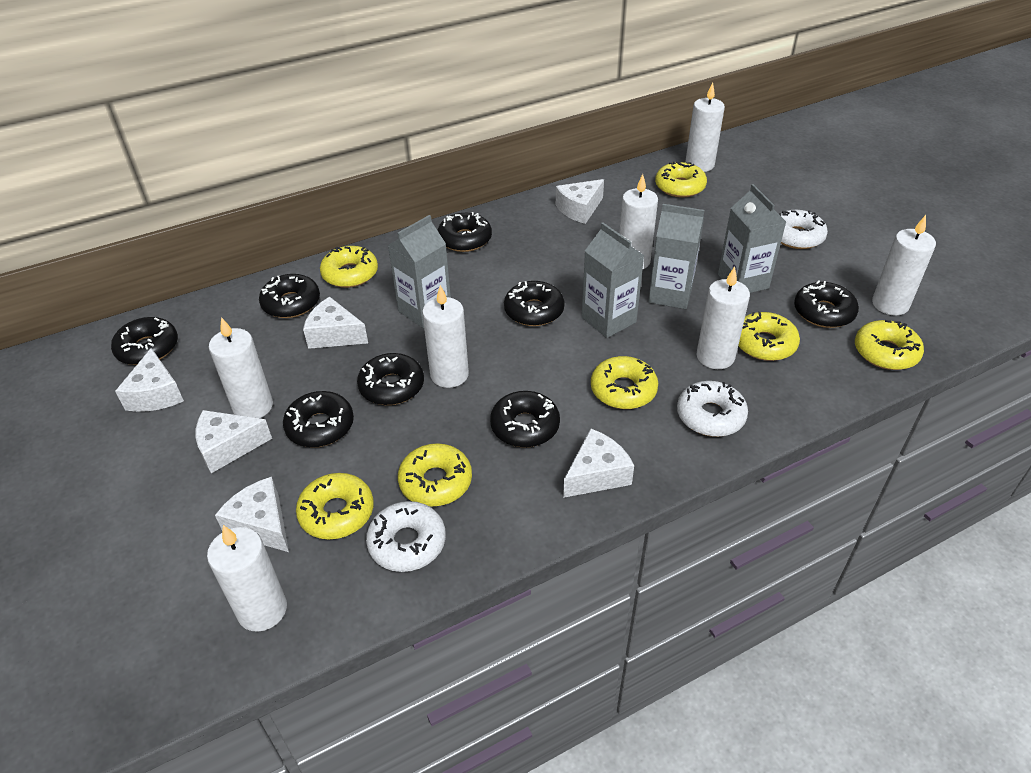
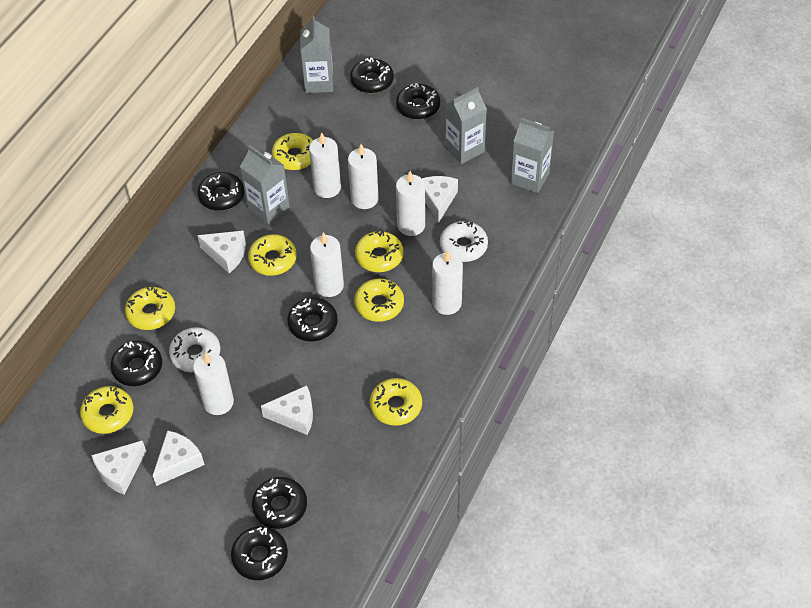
black donut: [111,317,178,365] [259,274,320,318] [283,391,354,448] [357,353,424,405] [437,212,492,252] [490,391,560,448] [504,281,565,326] [794,280,859,328] = 8 -> [110,341,162,386] [197,172,245,211] [231,526,288,580] [252,477,307,529] [287,298,338,341] [350,57,394,93] [396,83,440,120] = 7
white candle: [207,525,287,632] [209,317,273,418] [422,285,469,388] [619,174,658,270] [685,83,725,172] [697,266,750,369] [872,215,936,316] = 7 -> [193,352,234,415] [309,133,341,198] [310,232,344,297] [348,144,379,209] [396,171,425,236] [432,250,463,315] = 6
white cheese: [115,348,184,412] [195,410,272,473] [215,477,289,552] [303,297,368,349] [556,179,604,224] [563,428,634,498] = 6 -> [91,441,146,494] [153,430,205,486] [197,231,246,273] [261,385,313,435] [422,176,458,223] = 5
white donut: [366,501,446,572] [677,381,748,437] [779,210,828,249] = 3 -> [169,327,220,372] [440,221,488,262] = 2

